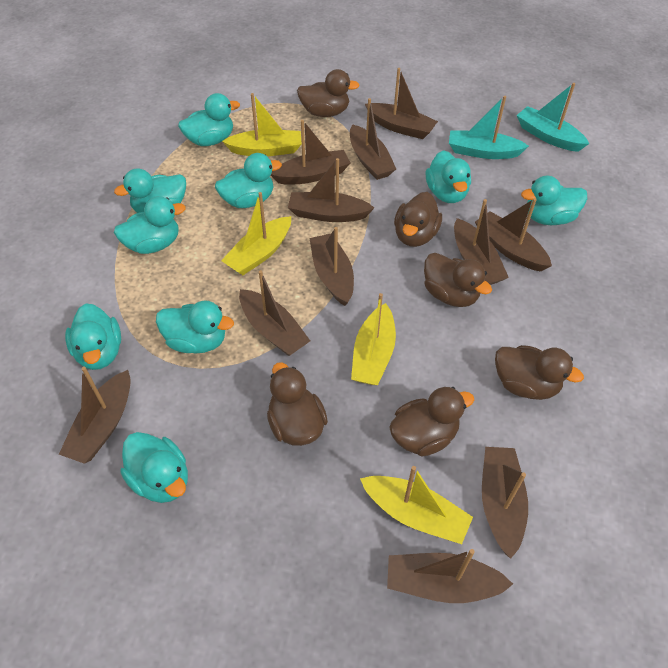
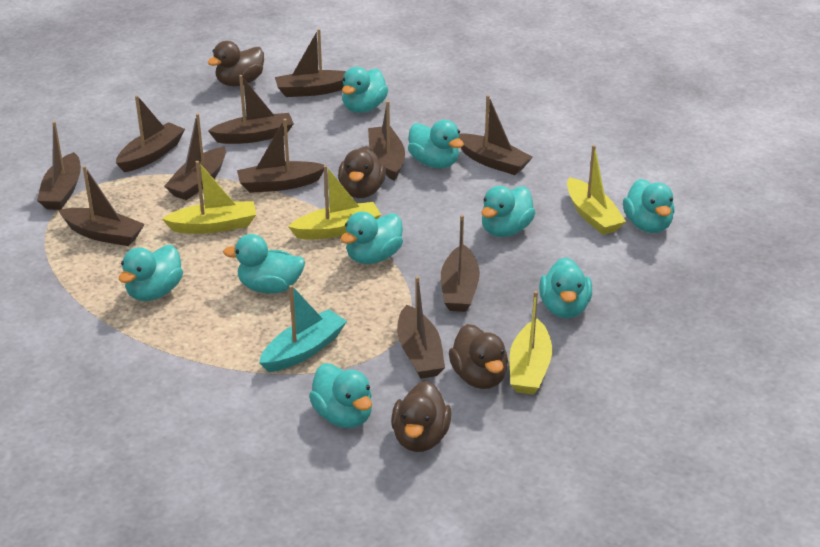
brown duck: [267,363,328,446] [297,69,360,117] [389,387,474,456] [394,192,442,247] [424,253,492,307] [495,345,584,400] = 6 -> [207,41,264,87] [338,146,386,198] [391,381,451,452] [449,324,508,389] = 4
turquoise boat: [449,96,529,159] [517,83,589,152] = 2 -> [259,285,347,372] = 1

